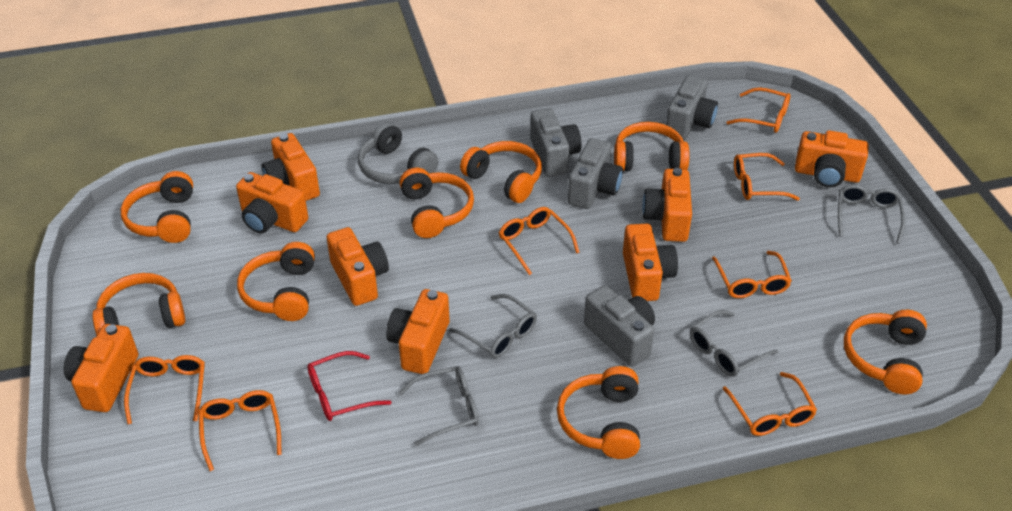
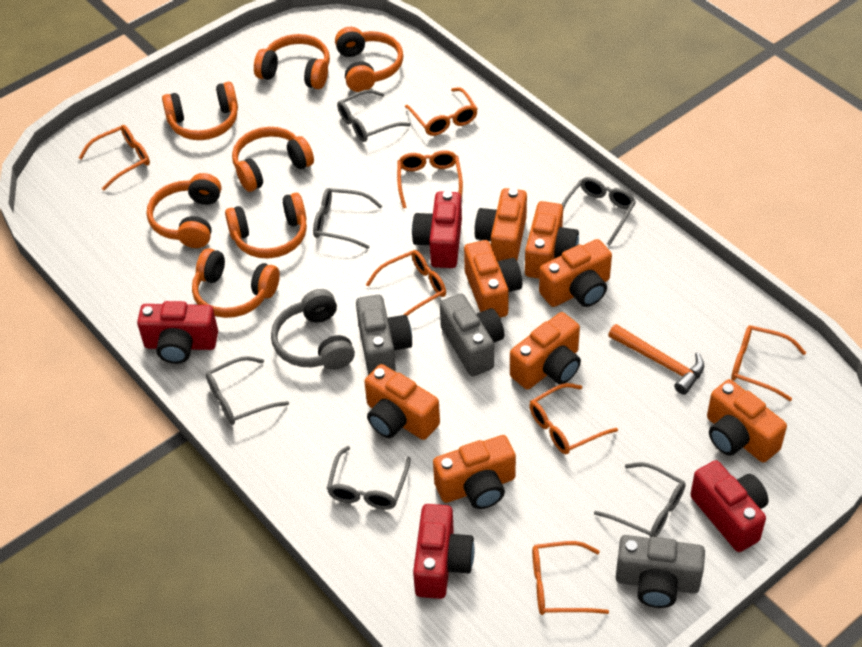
grey camera: [530,108,582,177] [568,138,623,209] [584,285,655,367] [666,75,718,140] = 4 -> [356,295,412,375] [440,294,504,376] [616,535,705,608] = 3
grey glasses: [398,366,479,446] [449,294,537,358] [690,310,778,377] [838,185,905,244] = 4 -> [206,356,289,425] [313,188,382,249] [327,446,411,510] [337,90,411,142] [562,177,636,246] [594,462,685,537] = 6
orange hammer: none = 0 -> [608,324,704,395] = 1
orange headphones: [92,273,185,336] [120,171,193,243] [237,242,315,321] [400,167,474,238] [460,141,542,203] [557,366,640,459] [614,122,690,172] [844,310,927,394] = 8 -> [147,173,221,248] [162,82,238,140] [192,248,280,318] [225,193,307,259] [232,127,314,192] [254,34,330,89] [335,27,403,92] = 7
red camera: none = 0 -> [137,301,218,364] [412,191,462,268] [413,504,475,599] [690,460,769,552] = 4
red glasses: [307,351,391,421] = 1 -> none = 0

